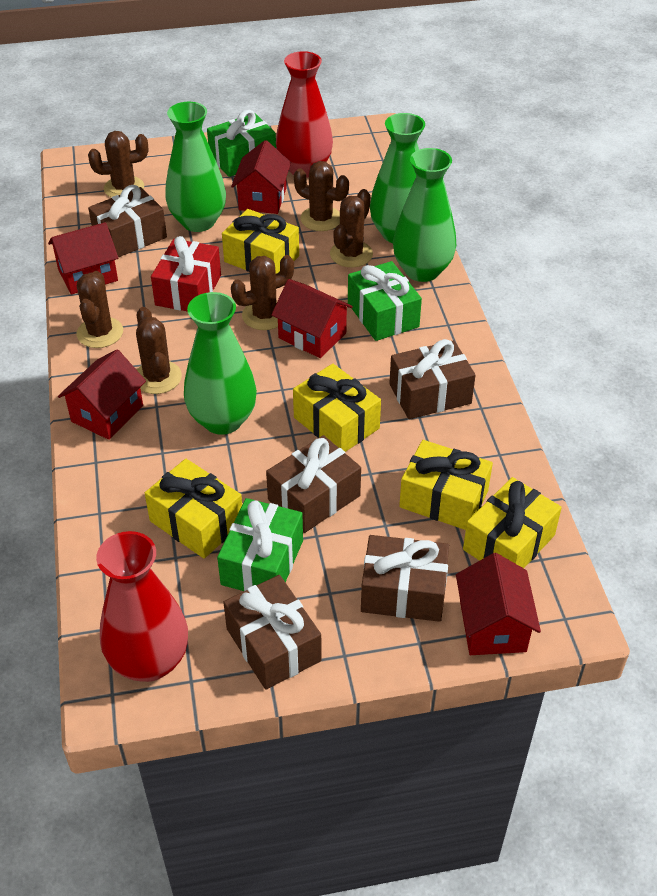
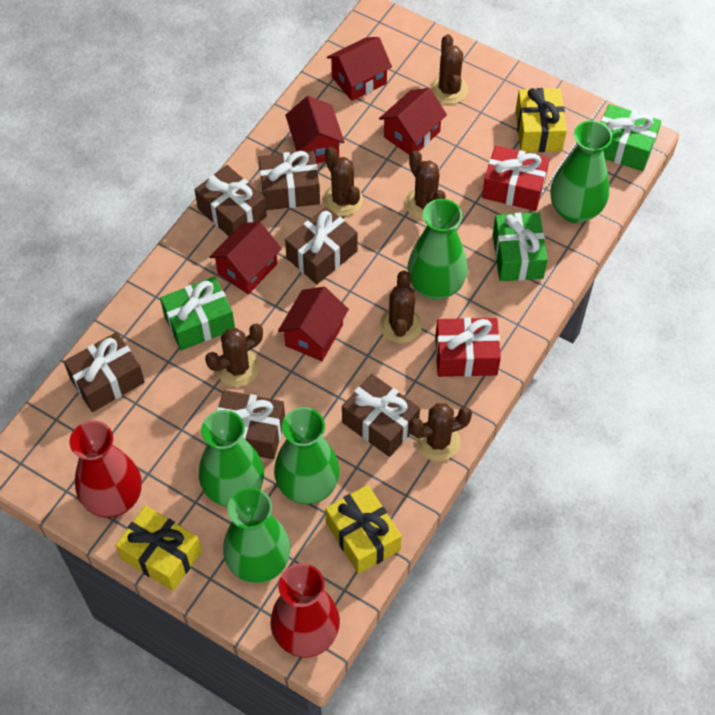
brown gift: [88,185,167,258] [223,575,322,690] [266,435,361,533] [361,535,449,622] [389,339,476,419] = 5 -> [64,332,145,412] [194,165,267,236] [217,390,285,459] [258,150,320,210] [285,206,358,284] [342,374,420,457] = 6
green vase: [165,102,226,232] [184,292,257,435] [370,113,425,243] [393,148,456,282] = 4 -> [199,410,264,507] [223,487,291,583] [274,407,340,504] [407,199,468,300] [550,120,612,223] = 5
red gift: [151,236,221,312] = 1 -> [435,317,501,377] [482,145,550,211] = 2
yellow gift: [145,459,242,558] [222,209,299,274] [293,364,381,452] [399,440,493,530] [463,477,562,568] = 5 -> [115,505,202,591] [325,485,402,574] [516,88,567,152] = 3

